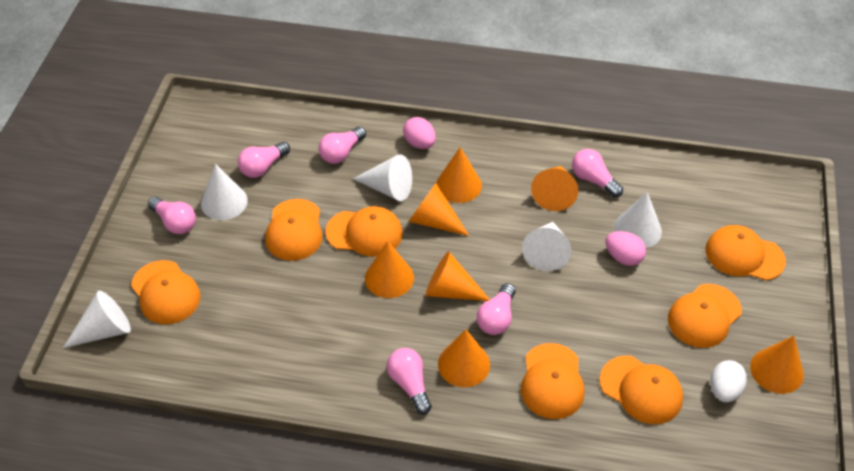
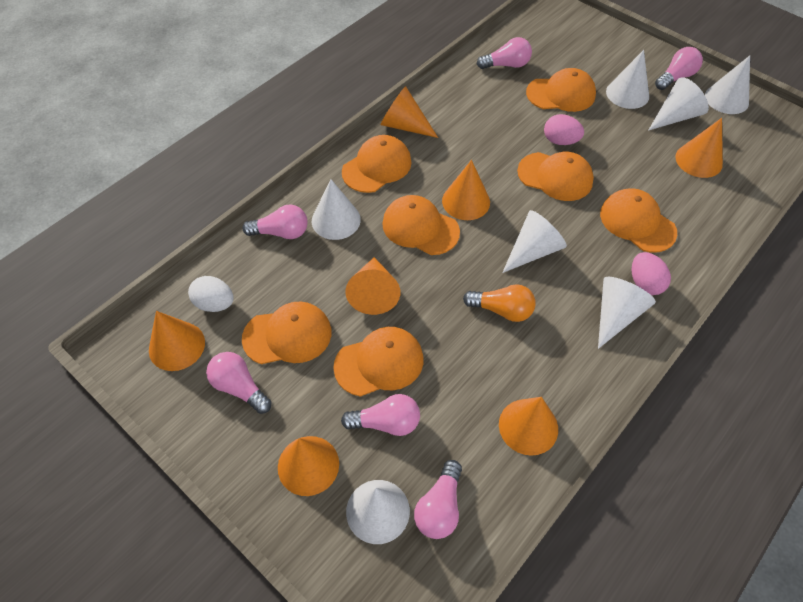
orange light bulb: none = 0 -> [463,284,536,322] = 1
white cone: [63,291,131,348] [201,164,248,220] [353,154,412,201] [522,222,572,271] [614,192,662,248] = 5 -> [312,179,361,240] [346,480,410,544] [502,210,567,273] [598,277,656,349] [606,50,649,109] [648,77,709,131] [705,55,750,114] = 7

